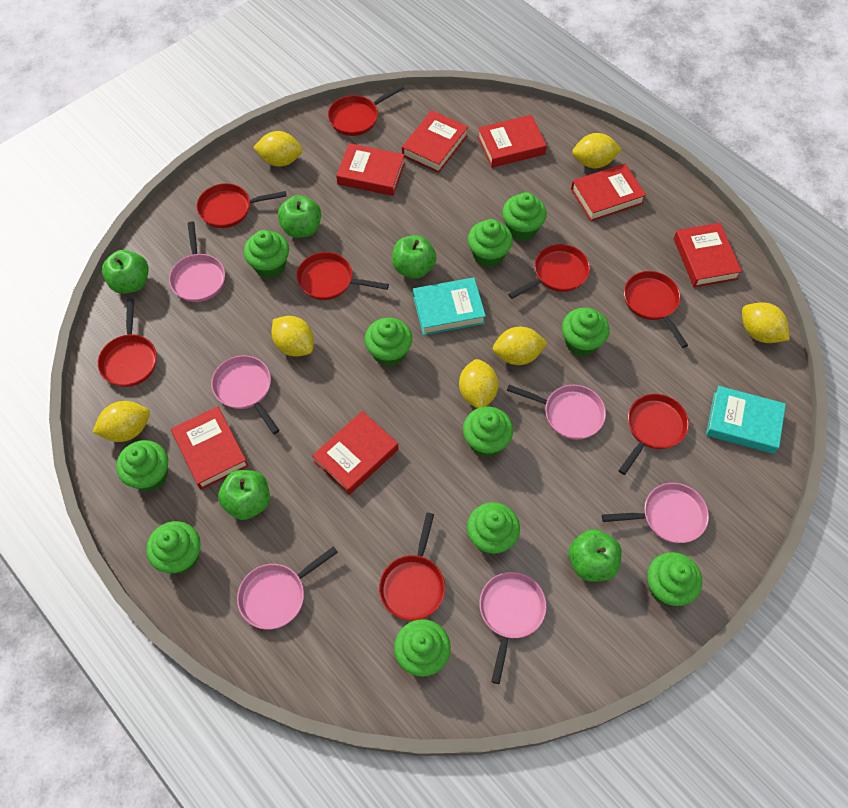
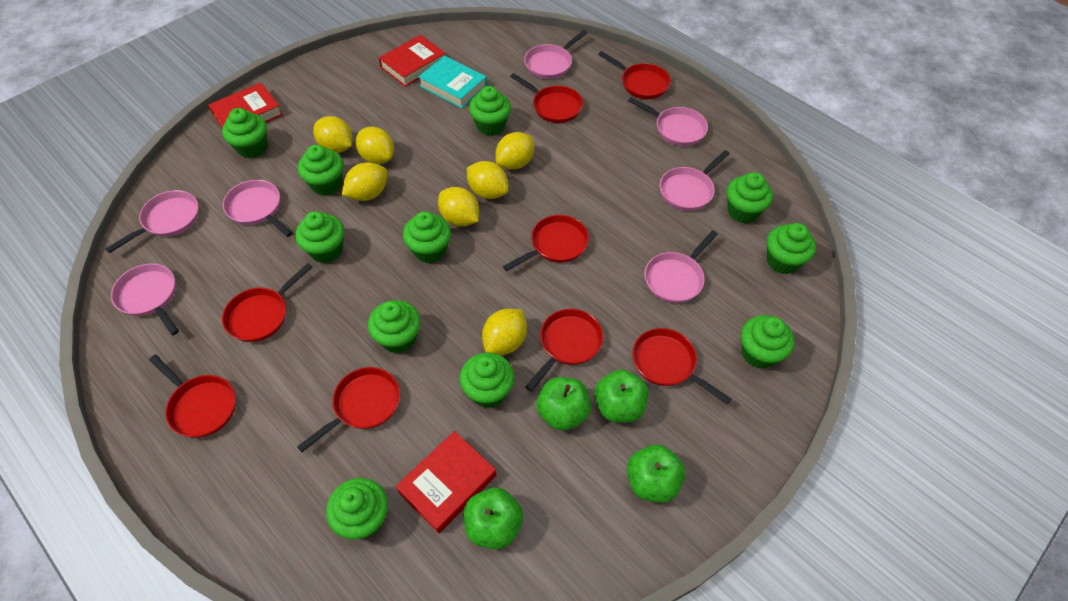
green apple: [102,250,149,294] [218,470,270,520] [278,195,321,238] [392,235,437,279] [569,529,622,582] = 5 -> [464,487,523,549] [536,377,591,431] [594,370,649,423] [627,445,685,503] = 4
pink pan: [169,221,225,302] [211,356,280,434] [237,546,338,630] [479,572,546,684] [507,385,606,440] [602,483,709,543] = 6 -> [106,190,199,253] [111,263,179,335] [223,180,293,237] [524,30,587,79] [628,97,708,146] [644,230,718,303] [660,150,730,211] = 7
red book: [171,406,248,490] [312,411,398,495] [336,143,405,196] [402,110,468,173] [477,115,547,168] [571,163,646,221] [674,223,742,287] = 7 -> [208,83,283,128] [379,35,446,87] [395,431,496,533] = 3
turquoise book: [413,277,486,335] [706,386,786,454] = 2 -> [418,56,487,108] = 1

